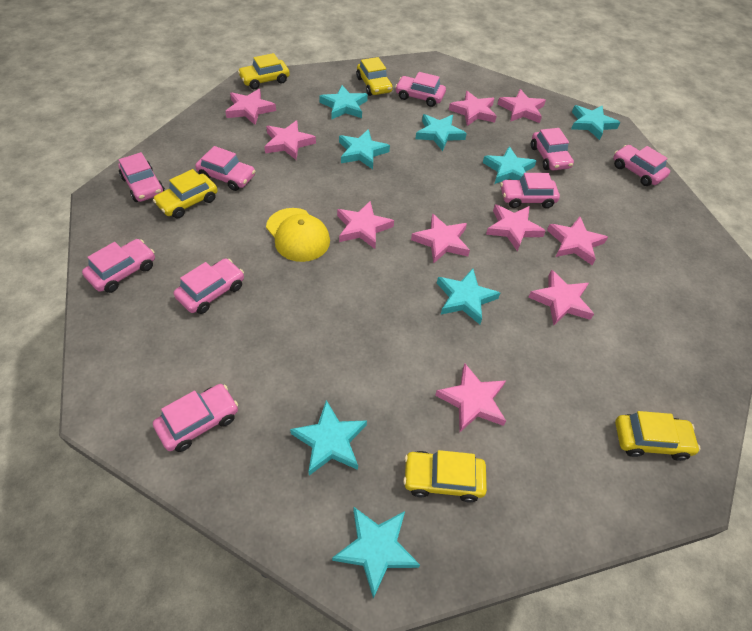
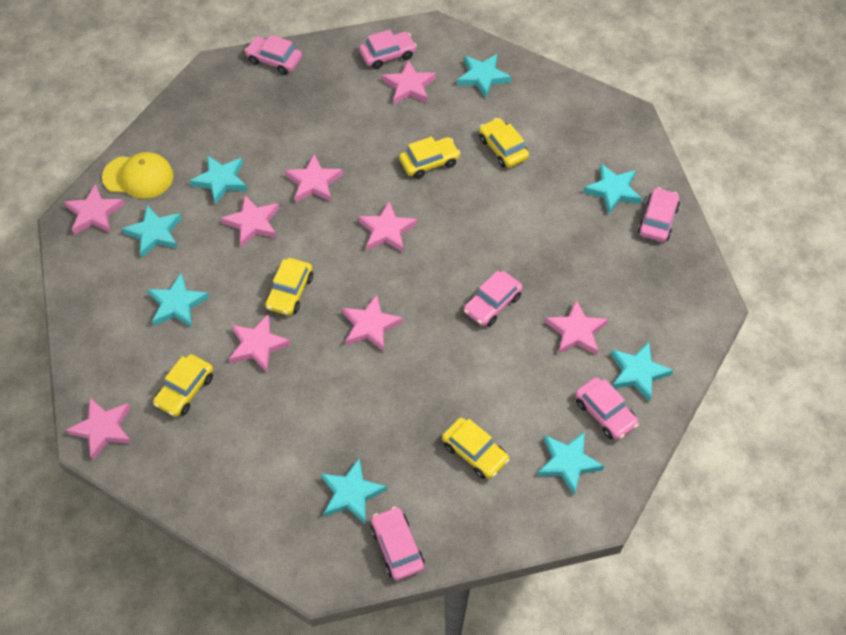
pink car: [82,239,155,293] [118,152,165,202] [153,384,238,452] [174,258,244,314] [195,146,255,191] [395,72,446,107] [500,173,560,208] [531,128,574,170] [613,145,670,186] = 9 -> [245,35,302,75] [359,30,417,69] [371,507,425,580] [464,271,523,326] [575,377,639,440] [638,187,680,242] = 6
pink star: [225,89,276,125] [264,120,316,160] [337,201,394,249] [411,214,470,263] [435,363,506,432] [449,91,497,126] [486,205,546,252] [497,89,546,123] [528,270,594,325] [547,217,608,265] = 10 -> [64,184,125,234] [66,398,132,460] [221,195,279,247] [229,314,291,372] [285,154,343,202] [342,295,403,351] [358,201,417,252] [382,60,436,104] [545,300,608,355] = 9

